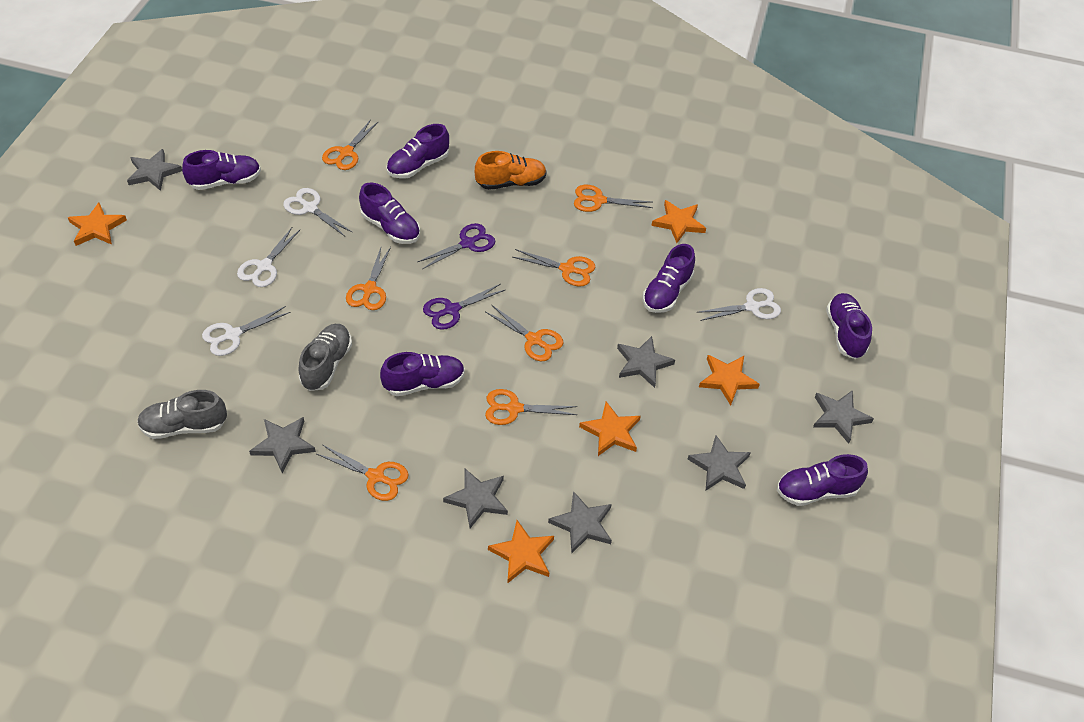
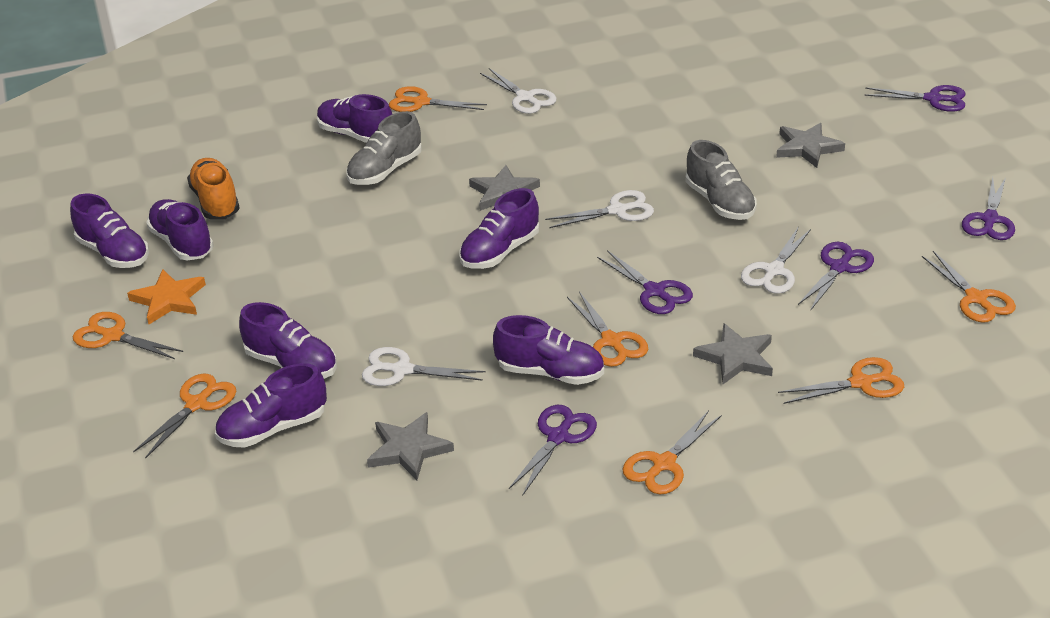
grey star: [127,149,182,191] [249,417,316,473] [443,469,508,528] [548,491,612,554] [617,336,675,388] [687,435,751,490] [813,390,874,444] = 7 -> [367,412,454,481] [469,165,540,211] [693,323,773,384] [776,123,845,168] = 4
orange star: [68,202,127,246] [488,520,554,584] [579,402,641,456] [651,200,706,243] [699,355,760,405] = 5 -> [127,269,206,324] = 1
purple scissors: [417,223,495,269] [423,284,505,330] = 2 -> [509,405,597,495] [597,250,693,314] [798,242,874,311] [864,85,965,112] [962,177,1015,240] = 5

